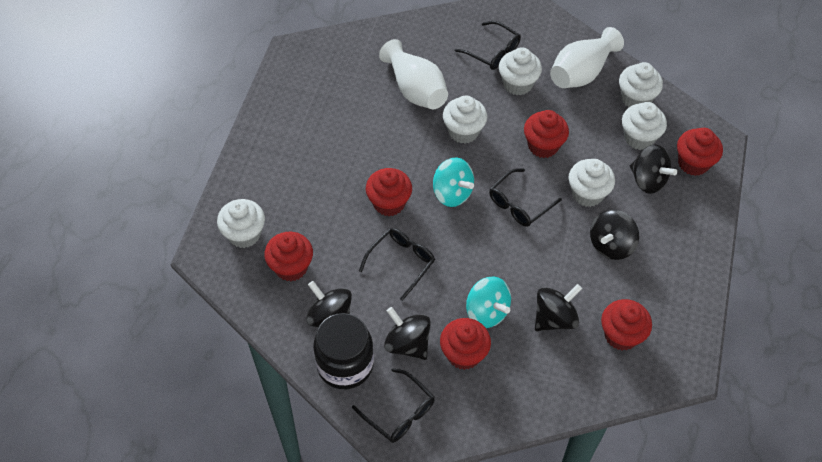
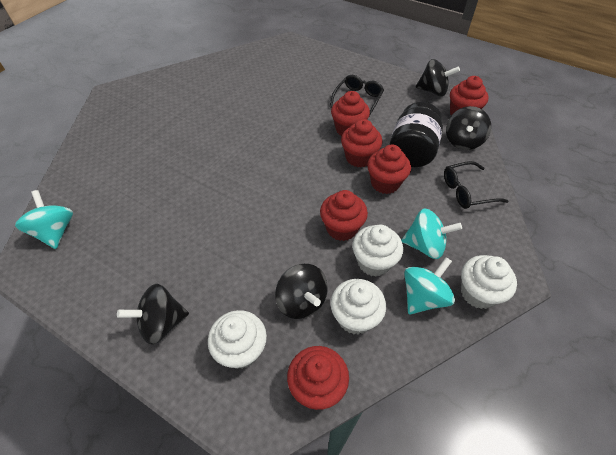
black glasses: [352,368,435,443] [359,228,435,301] [455,21,521,70] [489,168,562,227] = 4 -> [329,75,384,116] [444,161,508,209] = 2
black spinning top: [306,281,352,327] [384,307,431,360] [535,284,582,331] [590,210,639,260] [630,145,677,194] = 5 -> [117,284,189,345] [275,264,328,319] [416,59,460,96] [446,106,491,150] = 4
turquoise spinning top: [433,157,474,207] [466,276,511,328] = 2 -> [15,190,73,249] [401,208,462,259] [404,257,455,314] = 3
white cupcake: [217,199,265,248] [443,95,487,144] [499,48,542,95] [569,159,615,207] [619,62,663,108] [622,102,667,150] = 6 -> [208,310,267,369] [330,279,386,335] [352,225,403,277] [461,255,517,309] = 4
white vase: [379,39,448,109] [550,27,624,88] = 2 -> none = 0

